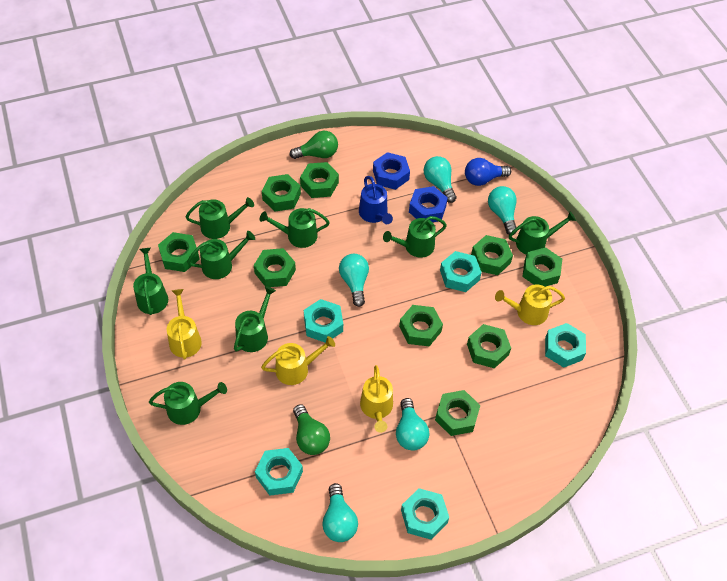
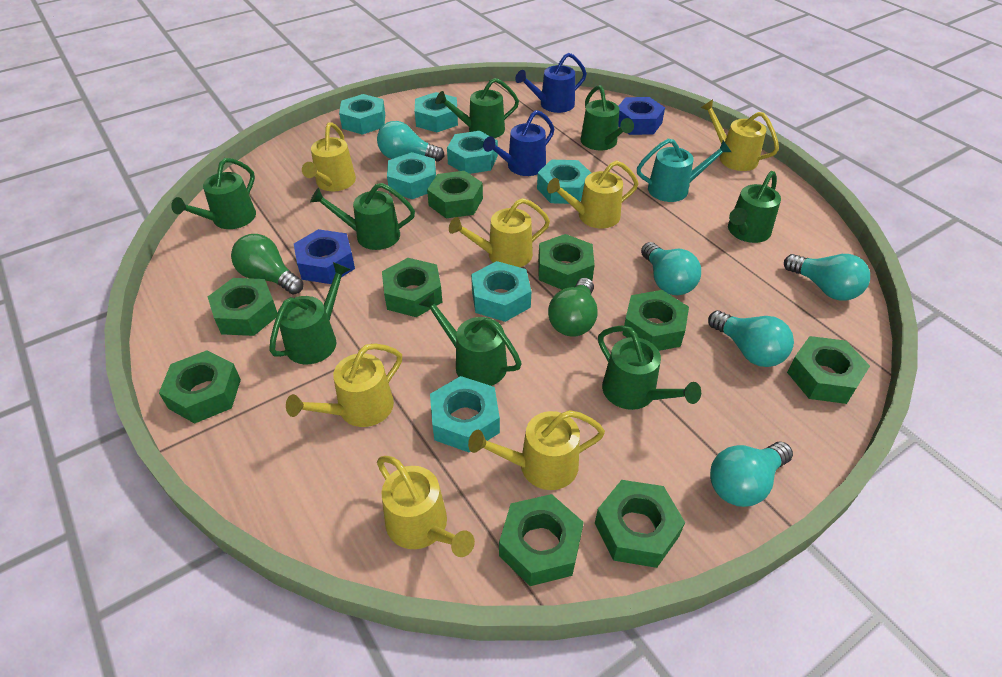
blue light bulb: [465,158,511,186] = 1 -> none = 0
blue watering can: [359,176,393,224] = 1 -> [483,110,554,176] [515,53,587,113] = 2
turquoise nut: [255,448,303,496] [304,299,343,343] [401,488,449,540] [440,251,482,292] [545,323,586,367] = 5 -> [339,94,385,135] [387,152,436,199] [415,92,458,132] [430,376,500,452] [447,131,498,174] [471,261,531,322] [537,160,591,204] = 7
turquoise watering can: none = 0 -> [637,139,731,202] = 1
yellow watering can: [167,289,202,360] [261,336,335,385] [360,365,393,433] [495,285,565,325] = 4 -> [286,343,402,427] [302,122,356,191] [377,456,475,557] [449,198,550,267] [468,410,605,490] [547,161,639,228] [700,99,779,171] = 7

